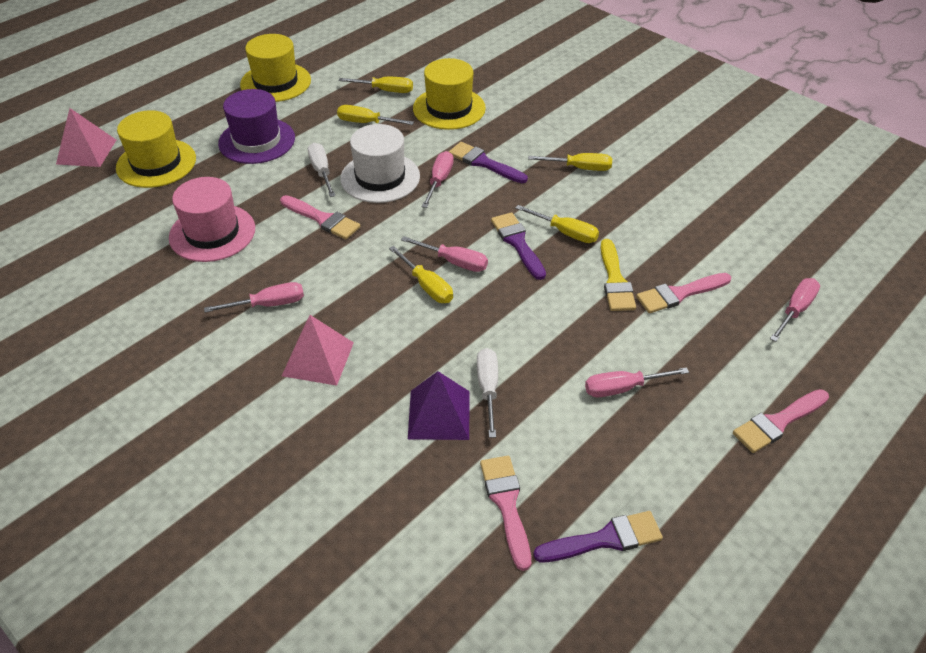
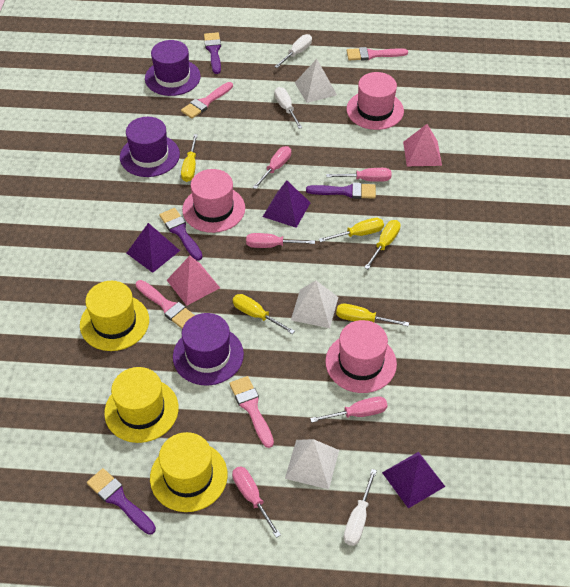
pink hat: [169,177,255,262] = 1 -> [182,169,245,233] [325,320,397,393] [346,72,404,130] = 3
purple brush: [449,142,528,183] [491,212,546,280] [533,511,663,562] = 3 -> [87,468,156,535] [159,208,203,261] [204,32,221,74] [306,182,376,199] = 4
purple hat: [218,89,295,164] = 1 -> [120,117,180,177] [145,40,201,96] [173,313,244,385] = 3
purple pyramid: [408,371,470,440] = 1 -> [127,223,180,273] [263,180,311,228] [382,452,445,508] = 3
white hat: [340,124,420,203] = 1 -> none = 0
white pyramid: none = 0 -> [285,439,339,489] [291,281,338,328] [295,59,337,103] = 3
white screwdriver: [308,143,335,197] [477,348,498,438] = 2 -> [274,34,312,68] [274,87,302,129] [344,469,377,546] = 3
yellow brush: [600,239,636,311] = 1 -> none = 0

